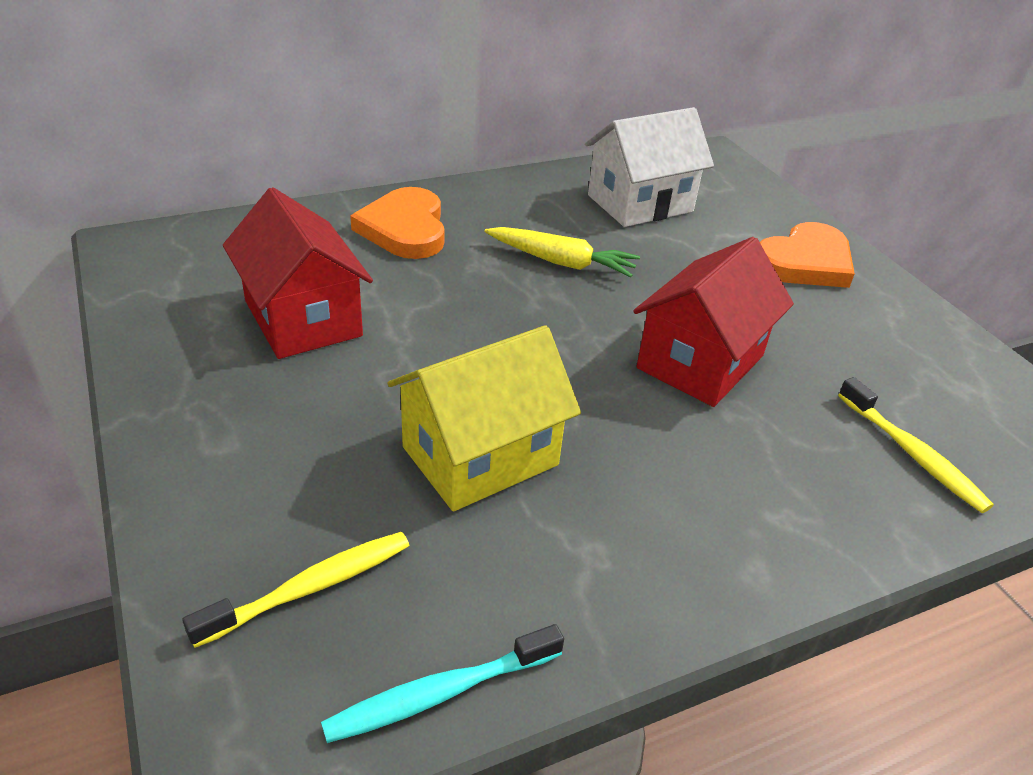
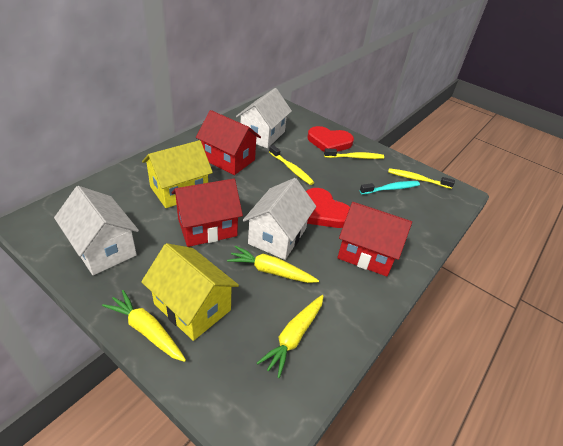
orange heart: [350,187,445,259] [760,222,855,288] = 2 -> none = 0
red heart: none = 0 -> [306,188,350,228] [307,126,354,152] = 2
red house: [223,187,373,359] [633,237,794,407] = 2 -> [171,178,243,247] [196,110,261,175] [337,202,412,277] = 3
white house: [585,107,714,227] = 1 -> [54,186,139,275] [236,88,292,148] [243,178,316,260] = 3
yellow carrot: [484,227,640,277] = 1 -> [102,290,186,362] [227,246,319,283] [257,295,323,378] = 3
yellow house: [388,325,581,512] = 1 -> [141,243,239,341] [142,140,213,208] = 2
yellow toothbrush: [182,532,410,648] [838,377,994,513] = 2 -> [269,145,314,185] [324,148,384,159] [388,168,455,189] = 3

